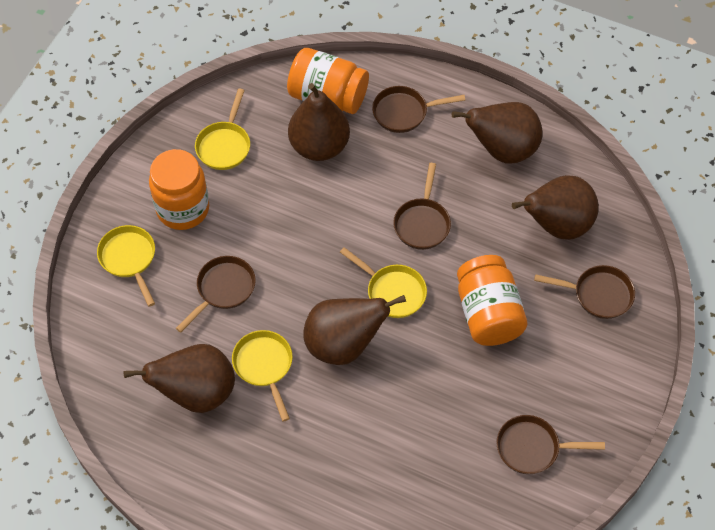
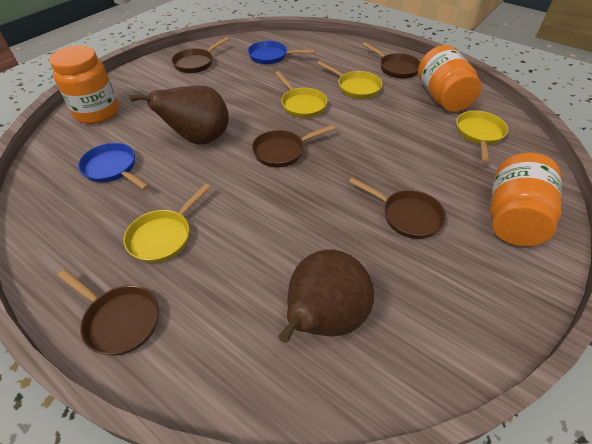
blue pan: none = 0 -> [78,143,149,190] [248,41,315,64] = 2
brown pear: [124,344,235,413] [288,83,350,161] [303,295,406,365] [452,102,543,164] [512,175,599,240] = 5 -> [129,85,229,145] [278,250,374,343] = 2

